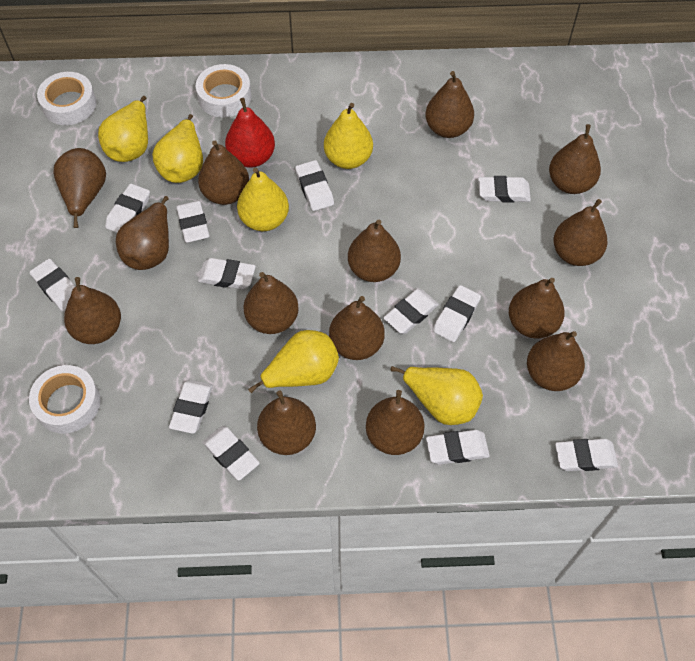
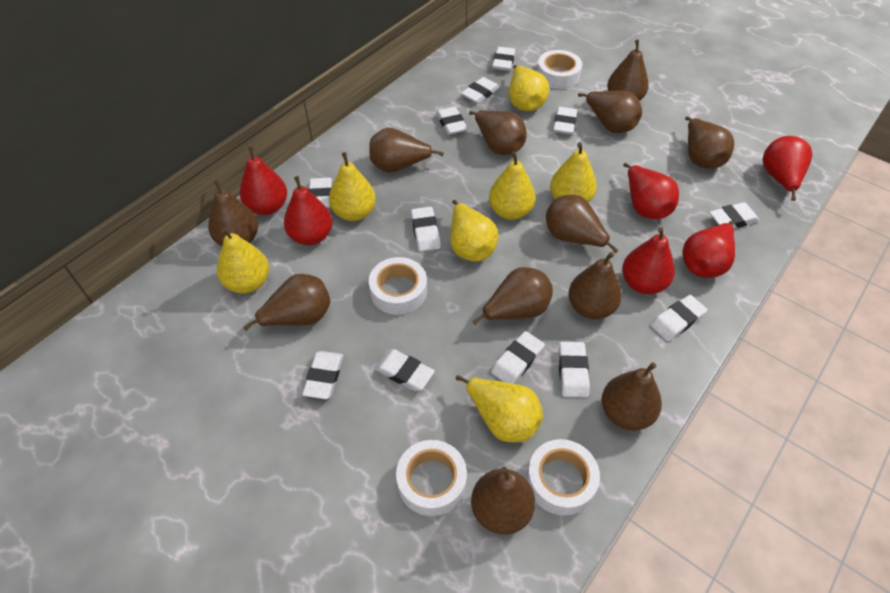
brown pear: [53,148,106,228] [64,277,121,344] [116,196,169,270] [198,141,249,205] [243,272,299,334] [257,390,316,455] [329,296,385,360] [348,220,401,282] [366,390,425,455] [425,71,474,138] [509,278,565,339] [527,331,585,391] [549,124,601,194] [554,199,608,266] = 14 -> [208,180,258,246] [243,274,330,331] [369,128,444,173] [469,110,527,155] [471,467,535,534] [472,267,553,325] [546,195,619,253] [569,252,622,319] [578,91,642,133] [602,362,662,431] [607,39,649,101] [685,116,734,169] = 12
red pear: [225,98,275,168] = 1 -> [240,146,287,215] [284,176,333,245] [622,227,675,294] [623,163,679,219] [683,221,735,278] [762,136,813,201] = 6
white tape: [29,365,101,434] [37,72,96,125] [196,64,251,117] = 3 -> [369,257,427,315] [396,440,467,516] [527,439,600,516] [537,50,582,89] = 4
yellow pear: [98,96,148,162] [152,114,203,183] [237,168,289,231] [248,330,339,393] [324,103,373,169] [391,366,483,425] = 6 -> [217,228,269,293] [329,152,376,221] [450,200,498,262] [456,375,543,442] [489,151,536,220] [509,65,549,111] [550,142,597,203] = 7

